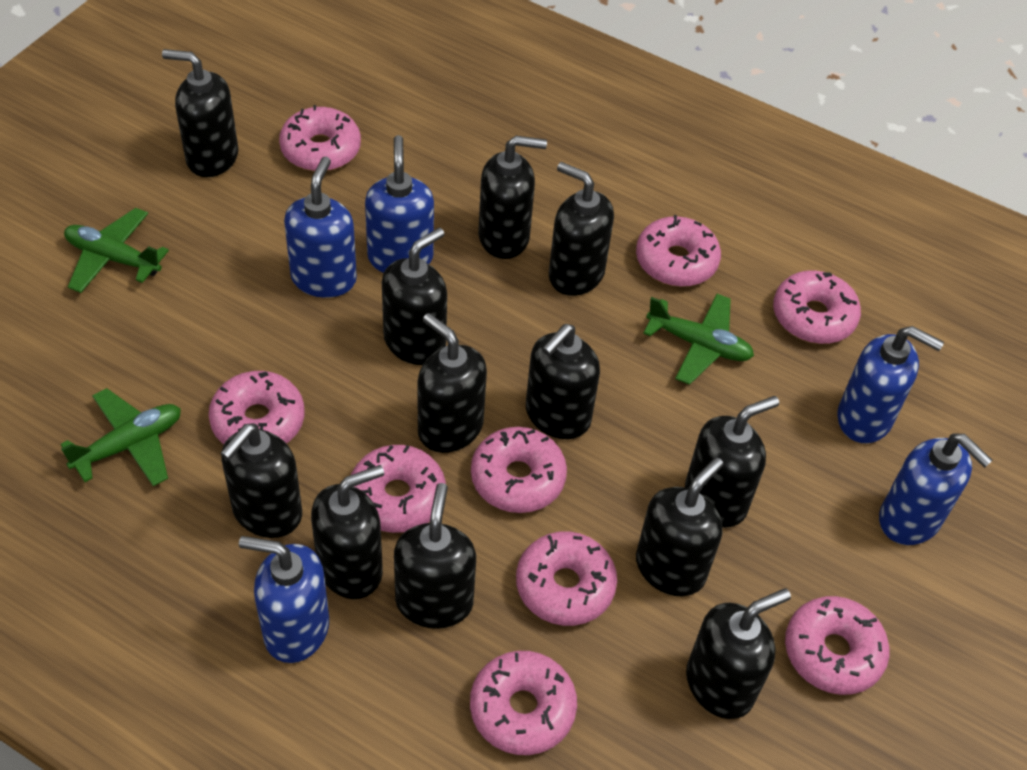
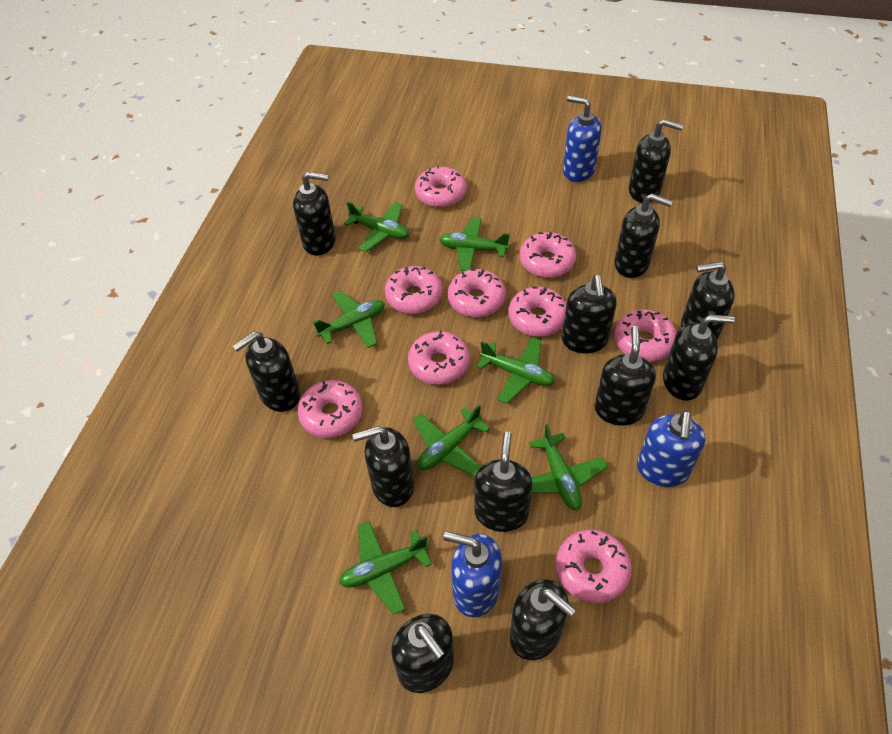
blue soap dispenser: [239,536,329,663] [284,157,357,298] [365,135,434,273] [837,326,944,443] [879,434,992,545] = 5 -> [444,531,502,617] [563,96,602,182] [637,410,706,487] = 3
green plane: [61,388,181,486] [64,208,169,293] [643,294,754,385] = 3 -> [313,291,385,348] [339,521,432,615] [344,201,409,252] [413,404,490,476] [439,217,510,271] [477,337,555,404] [529,424,608,510] = 7

